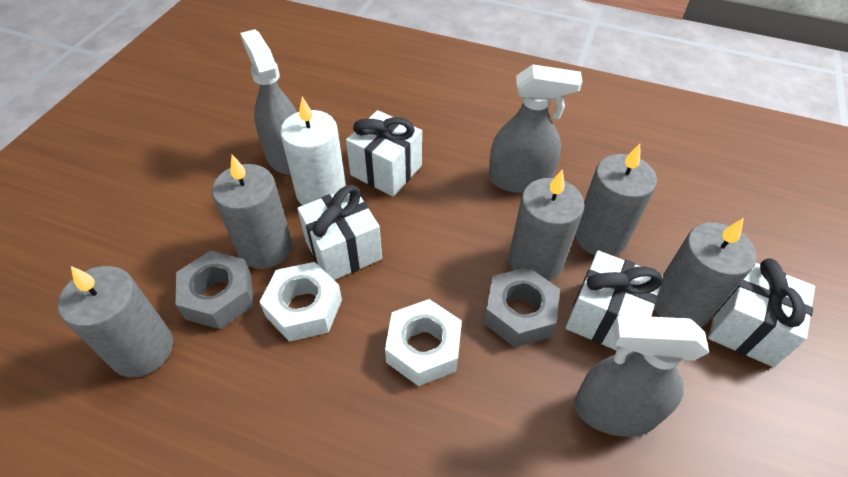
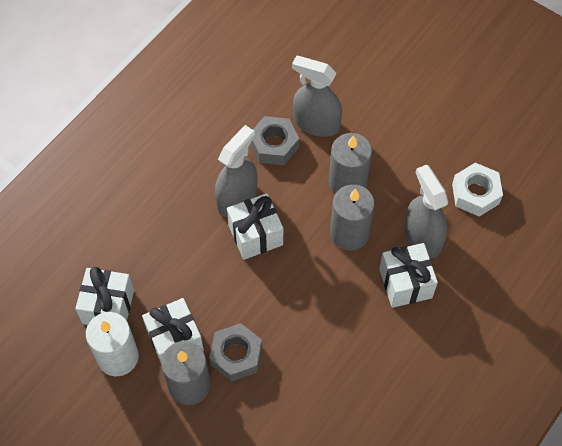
grey candle: [58,266,173,377] [212,155,292,269] [509,170,585,281] [575,144,657,256] [654,218,757,328] = 5 -> [161,341,211,405] [329,133,372,194] [330,185,375,250] = 3
white nut: [260,262,342,342] [385,299,462,386] = 2 -> [452,163,503,217] = 1

